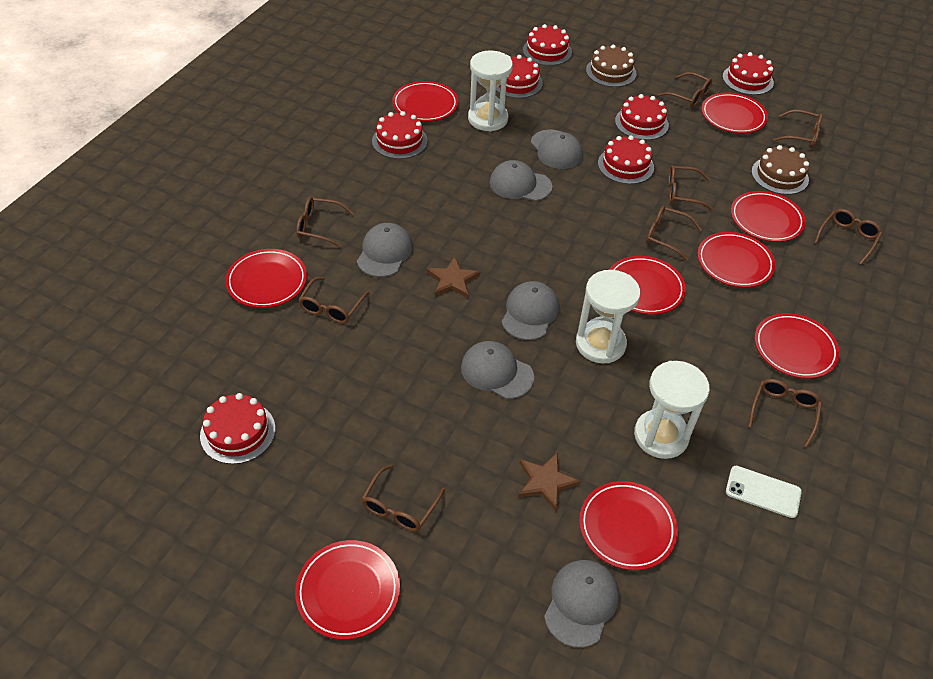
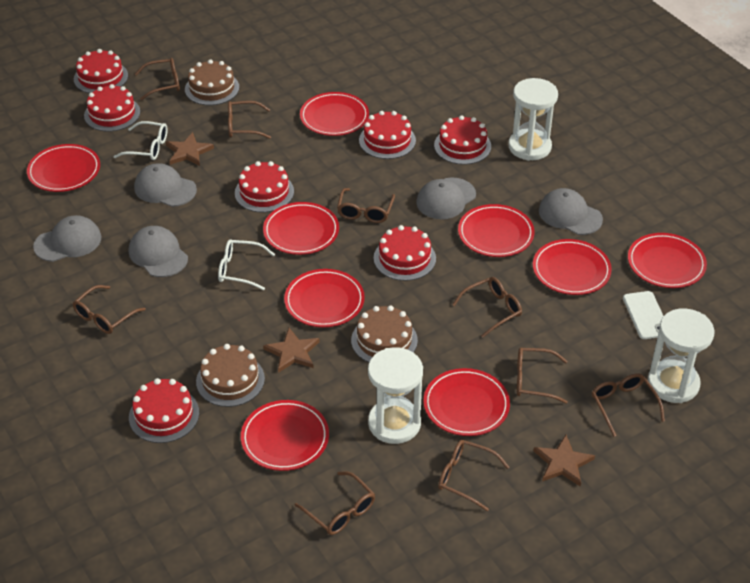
brown cake: [586,44,636,87] [751,145,809,195] = 2 -> [185,59,239,105] [196,344,265,407] [351,305,418,363] = 3
brown star: [427,257,481,298] [518,452,581,511] = 2 -> [166,132,214,166] [263,328,320,373] [533,435,595,487] = 3
grey cap: [357,223,413,277] [461,341,534,399] [490,160,552,201] [502,281,559,340] [531,130,583,169] [544,560,619,648] = 6 -> [33,215,101,262] [129,226,188,277] [134,163,197,207] [416,177,476,219] [539,188,603,235] = 5
white glasses: none = 0 -> [114,121,167,160] [218,239,275,290] = 2

